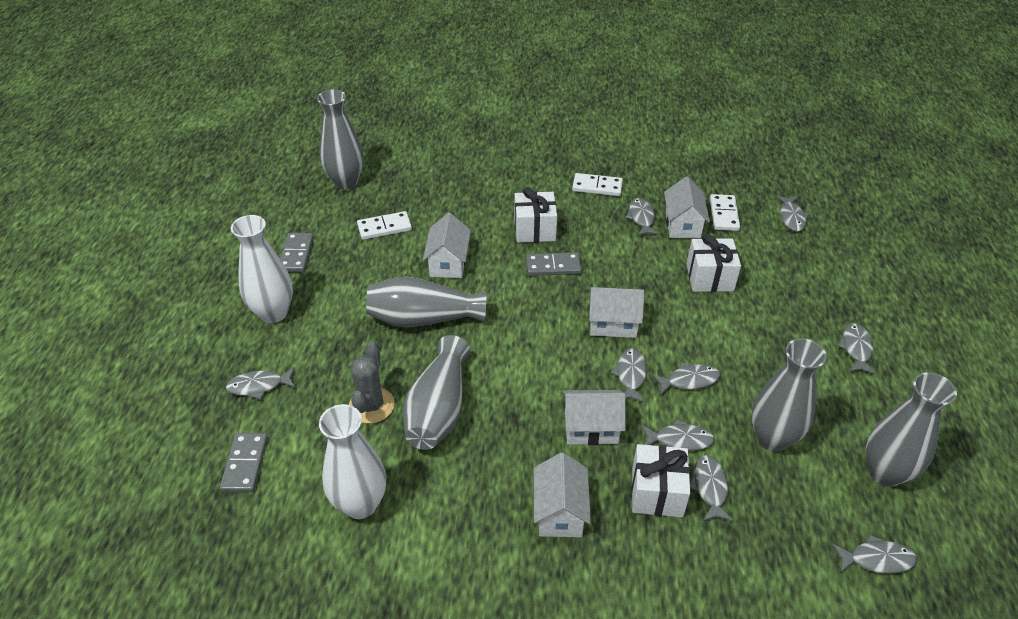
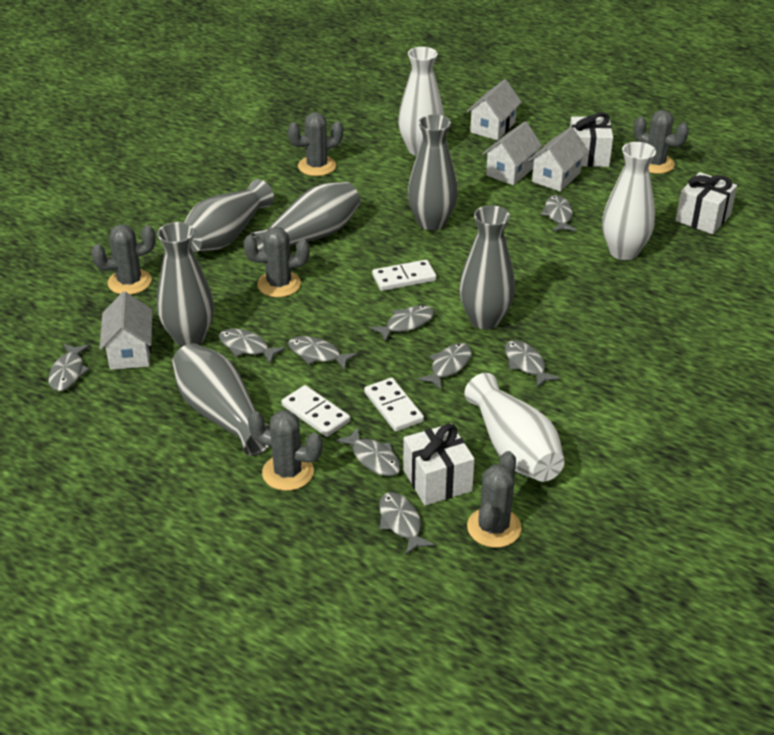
grey cactus: [349,342,395,423] = 1 -> [91,225,156,295] [243,227,309,297] [248,410,323,491] [288,112,343,176] [467,451,522,548] [634,110,689,174] = 6
grey domino: [220,433,268,493] [280,233,314,272] [526,252,582,276] = 3 -> none = 0
grey vase: [317,89,364,189] [366,276,486,327] [403,335,470,450] [751,338,827,452] [866,372,957,487] = 5 -> [157,222,214,347] [172,343,270,456] [184,179,274,252] [250,182,360,250] [408,114,458,231] [459,205,515,330] = 6
white house: [423,213,471,278] [534,453,591,537] [563,390,625,445] [589,287,644,338] [664,176,710,239] = 5 -> [100,292,152,370] [466,79,522,140] [482,121,542,185] [529,127,588,192] = 4
white vase: [231,215,293,323] [319,404,386,519] = 2 -> [398,47,444,156] [465,373,565,482] [602,142,656,260] = 3

